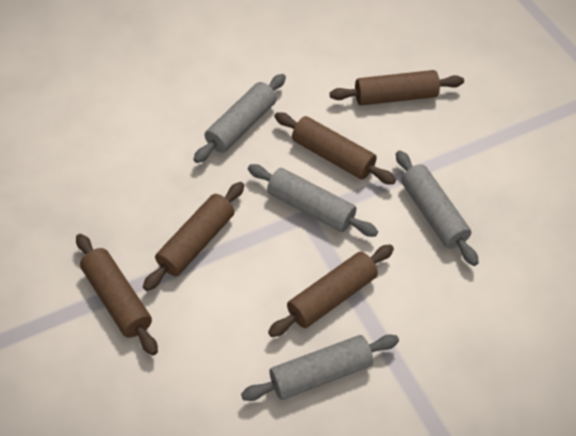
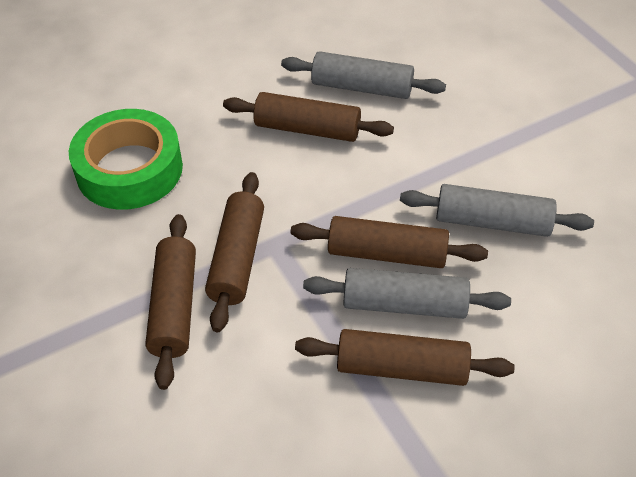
green tape: none = 0 -> [69,109,183,210] = 1
grey rolling pin: [193,74,286,163] [241,334,399,401] [248,164,378,237] [396,150,479,266] = 4 -> [281,51,446,99] [303,268,511,319] [400,184,594,237] = 3

